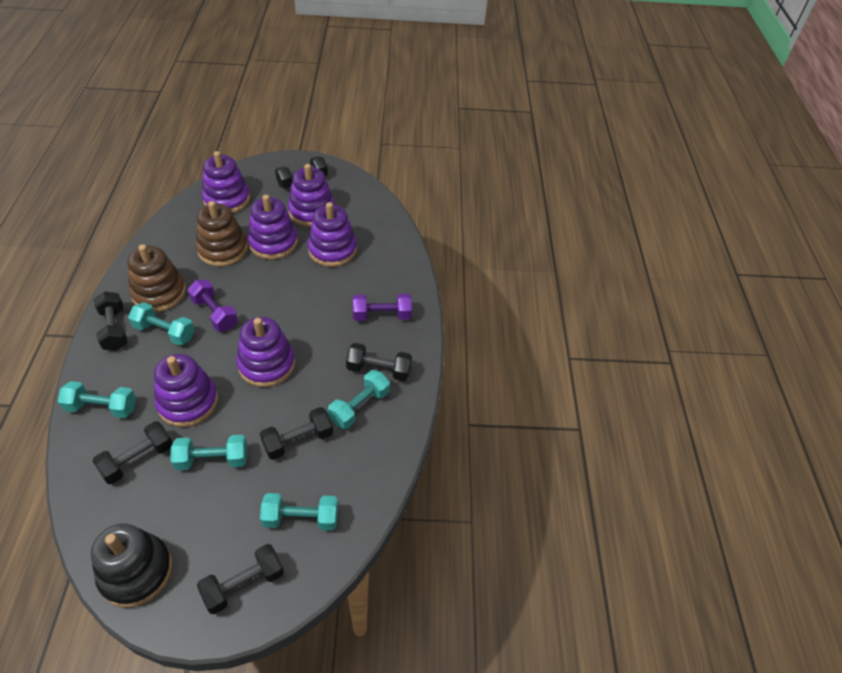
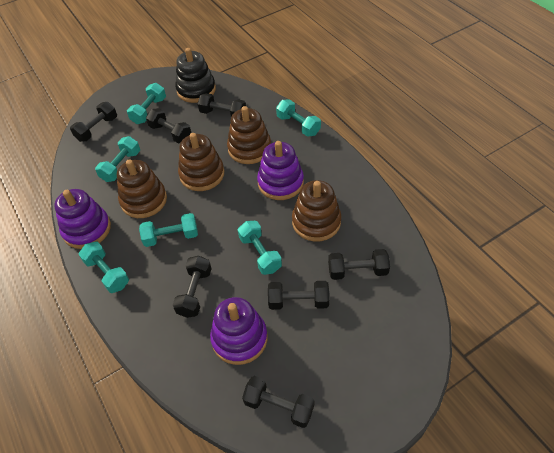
black dumbbell: [92,421,173,484] [94,291,127,351] [197,544,284,614] [260,407,333,460] [275,156,328,189] [346,343,412,381] = 6 -> [70,102,117,142] [146,108,191,144] [173,256,212,318] [198,93,246,117] [242,376,314,428] [268,281,329,310] [328,249,390,280] = 7
brown stacking toy: [128,244,186,312] [195,201,248,267] = 2 -> [117,159,167,218] [178,133,224,191] [227,106,271,164] [292,180,341,242] = 4
purple dumbbell: [187,280,238,331] [353,294,412,321] = 2 -> none = 0
purple stacking toy: [154,354,218,427] [202,151,250,213] [236,317,295,387] [247,195,298,260] [288,164,335,227] [307,202,357,267] = 6 -> [54,189,111,249] [210,297,268,365] [257,141,304,200] = 3
turquoise dumbbell: [58,381,136,418] [128,302,195,346] [171,435,247,470] [260,493,338,530] [328,370,390,429] = 5 -> [78,242,129,293] [95,136,140,182] [127,83,166,124] [139,213,198,247] [238,221,282,275] [276,99,321,137] = 6

